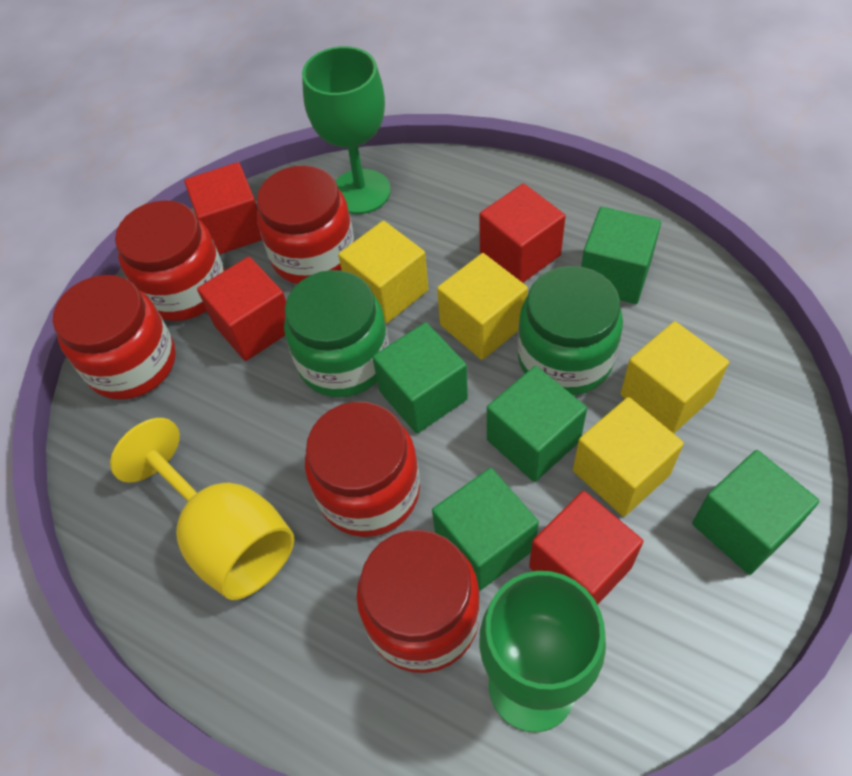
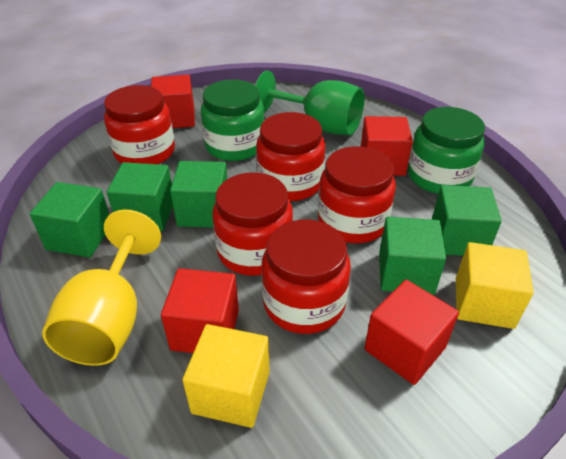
green goblet: [302,46,391,214] [479,571,606,732] = 2 -> [255,71,365,135] = 1
yellow cube: [338,221,428,324] [437,253,528,360] [573,397,684,517] [620,321,729,434] = 4 -> [182,324,270,428] [456,242,534,329] = 2

